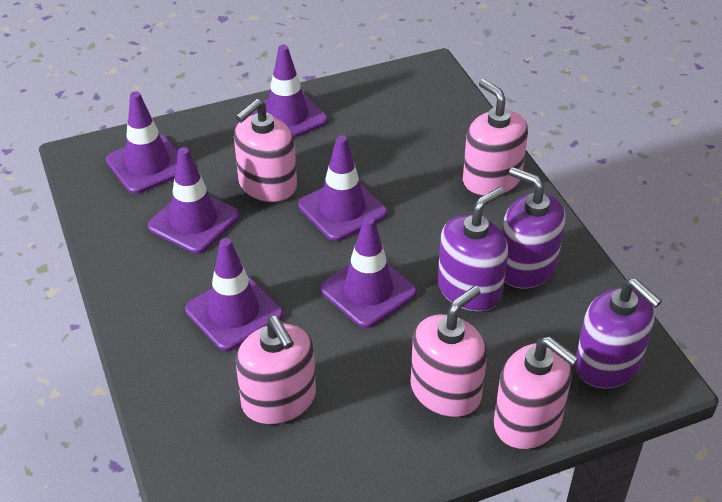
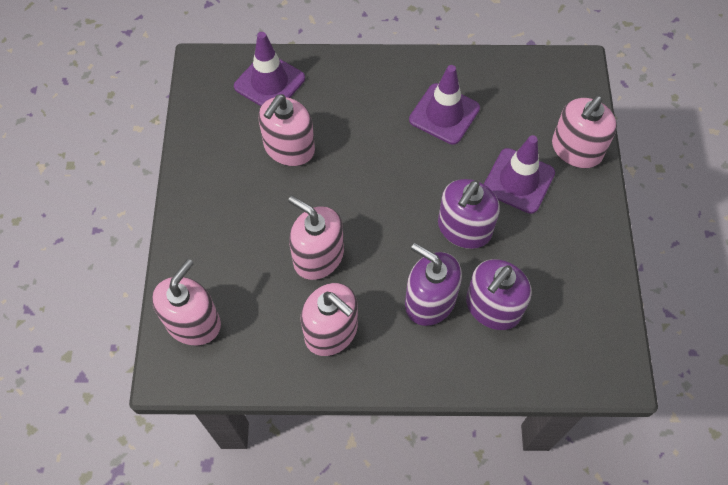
purple traffic cone: [106,91,178,194] [148,147,240,254] [185,238,283,351] [250,45,328,138] [298,136,387,241] [320,216,417,328] = 6 -> [234,32,305,106] [409,65,480,145] [484,135,555,214] = 3

